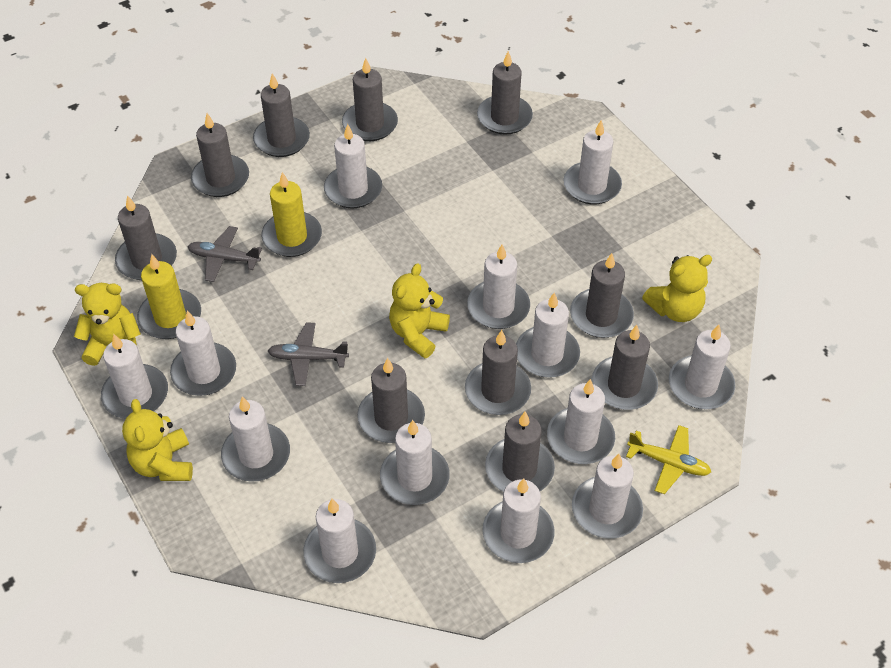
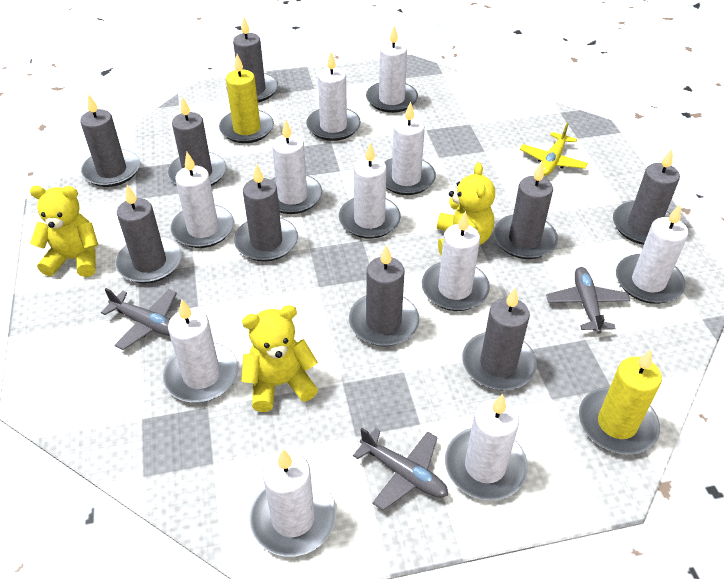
grey candle: [115,195,177,280] [191,113,249,197] [253,73,310,157] [342,58,398,141] [357,358,425,443] [465,330,531,415] [477,51,533,135] [485,411,555,492] [570,253,634,338] [592,325,658,410] = 10 -> [80,94,140,187] [115,185,182,283] [168,97,226,186] [226,17,278,102] [234,164,298,262] [349,245,419,346] [462,288,537,391] [494,162,558,259] [613,149,680,245] = 9
grey plane: [187,226,262,282] [268,322,349,386] = 2 -> [101,288,177,350] [353,428,448,510] [546,267,630,334] = 3
white candle: [101,334,168,419] [170,311,236,396] [221,396,290,482] [303,499,376,583] [324,124,382,208] [380,420,450,505] [467,244,530,329] [482,478,555,563] [516,292,580,378] [547,379,615,464] [563,120,622,204] [572,454,643,539] [669,325,735,409] = 13 -> [162,299,239,402] [170,152,234,248] [249,449,336,557] [271,120,322,214] [306,52,361,141] [339,142,401,239] [366,25,418,113] [384,101,436,195] [422,211,490,311] [445,394,528,501] [616,205,689,304] = 11
yellow teddy bear: [74,283,141,366] [122,399,193,481] [389,263,450,358] [642,255,712,322] = 4 -> [30,185,98,277] [241,305,318,412] [437,162,495,256] = 3

